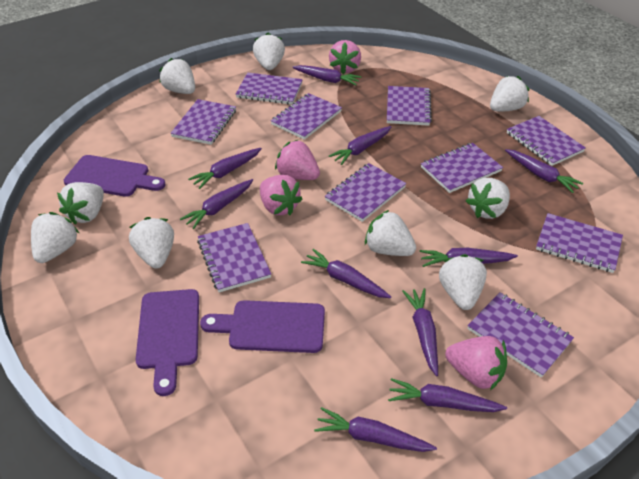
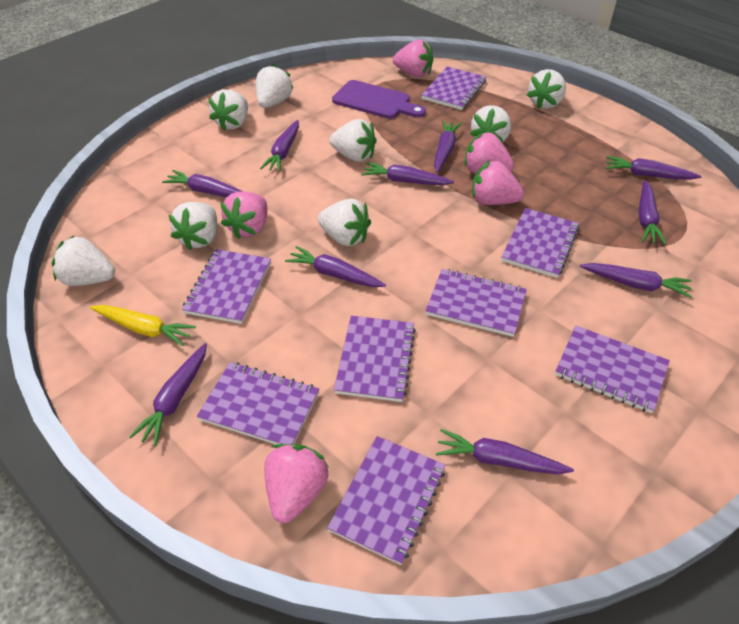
pink strawberry: [260,175,303,215] [275,140,320,180] [329,40,361,74] [445,336,507,391] = 4 -> [220,191,267,239] [264,444,329,523] [393,40,433,77] [464,132,514,174] [472,160,524,205] = 5
purple cutting board: [64,155,166,197] [136,289,199,396] [200,300,325,353] = 3 -> [332,80,426,119] = 1
purple notebook: [170,99,236,145] [197,223,271,292] [236,73,303,105] [271,93,342,140] [325,163,406,222] [387,86,432,126] [421,143,503,193] [467,292,574,378] [507,116,586,166] [536,213,623,273] = 10 -> [182,249,271,324] [197,362,319,444] [327,436,446,565] [334,316,416,402] [421,67,486,110] [426,269,527,337] [501,208,579,278] [555,325,670,413] = 8
white strawberry: [31,212,79,263] [57,182,104,225] [129,217,174,269] [159,58,195,94] [253,33,285,70] [365,210,416,256] [439,254,487,310] [466,178,510,219] [490,76,530,112] = 9 -> [51,236,115,286] [168,202,217,251] [209,89,248,131] [256,64,294,108] [318,199,371,246] [329,119,377,162] [470,105,511,143] [527,69,566,109] = 8
yellow carrot: none = 0 -> [90,305,196,346] = 1

